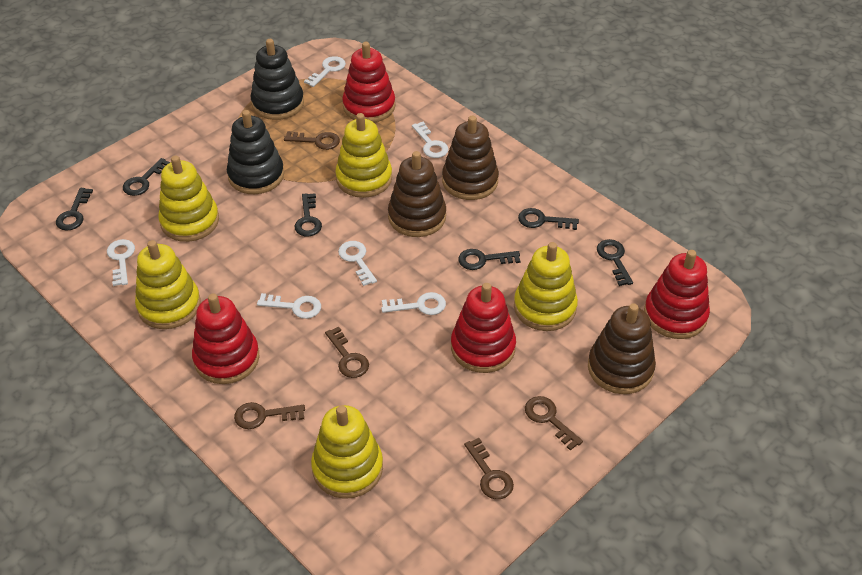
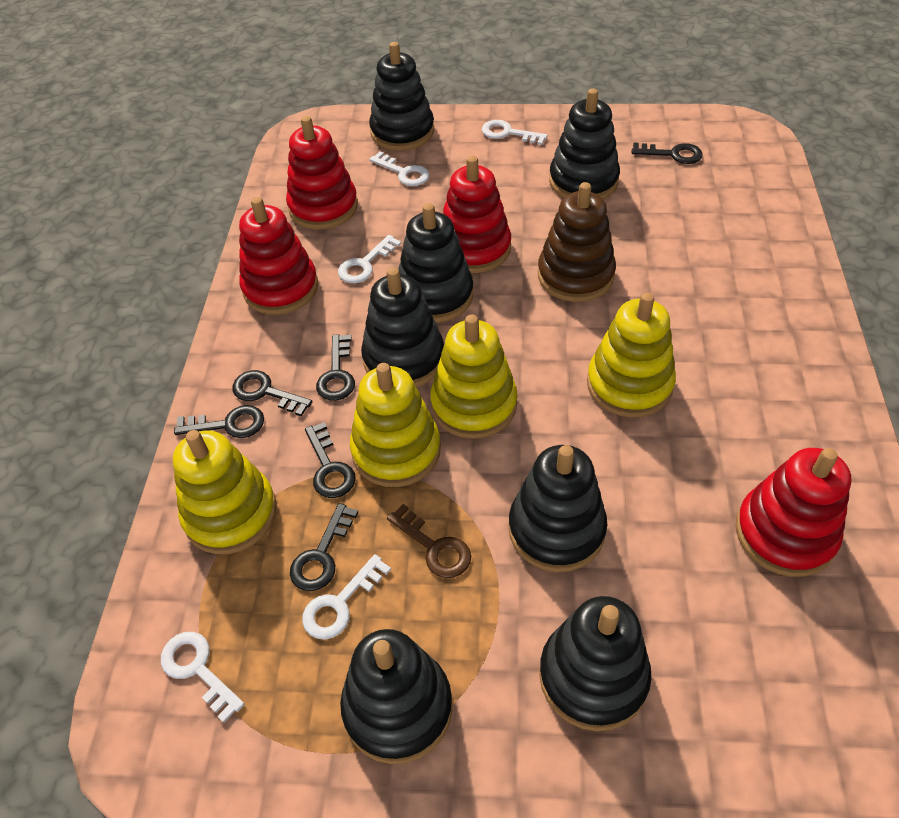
black stacking toy: [227,110,284,194] [250,39,304,120] = 2 -> [340,629,453,764] [361,267,444,387] [369,42,434,151] [398,203,474,323] [509,445,607,572] [539,596,652,731] [549,88,620,199] = 7
brown key: [234,402,305,429] [284,131,340,150] [325,326,369,378] [464,438,514,499] [525,396,583,451] = 5 -> [387,504,471,578] = 1
brown stacking toy: [388,151,446,237] [442,116,499,200] [588,303,656,394] = 3 -> [538,182,616,302] = 1
white key: [107,239,135,286] [257,293,321,319] [304,56,346,87] [338,241,377,286] [381,292,446,315] [412,122,448,158] = 6 -> [161,632,244,723] [302,554,391,640] [338,235,401,283] [369,152,430,186] [482,120,548,145] = 5
yellow stacking toy: [135,240,201,329] [158,155,219,242] [311,405,383,499] [335,113,392,198] [514,242,578,331] = 5 -> [173,430,277,554] [350,363,441,487] [430,314,517,439] [587,293,676,418] = 4

